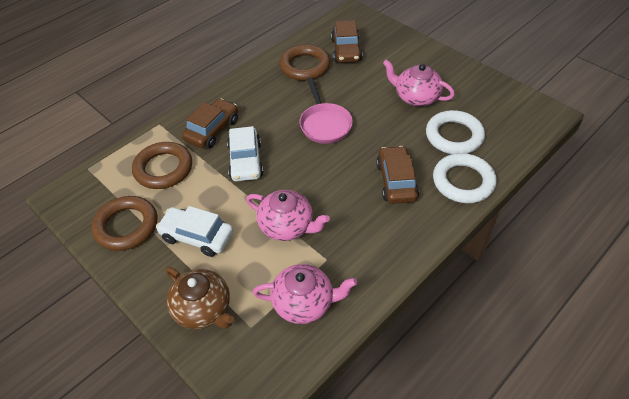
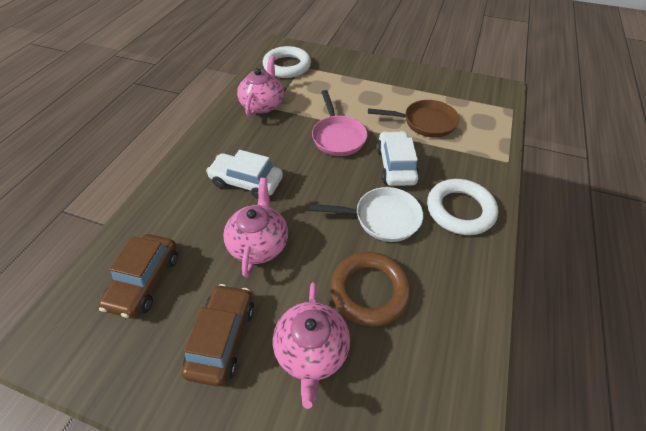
brown car: [182,98,238,148] [331,20,363,63] [376,146,419,204] = 3 -> [98,234,178,318] [181,284,254,387] = 2
brown pan: none = 0 -> [368,100,460,138] = 1
brown ring: [91,196,157,251] [132,142,192,189] [279,44,330,81] = 3 -> [330,252,411,327] = 1
brown teapot: [166,267,235,329] = 1 -> none = 0
white pan: none = 0 -> [310,187,423,242] = 1

